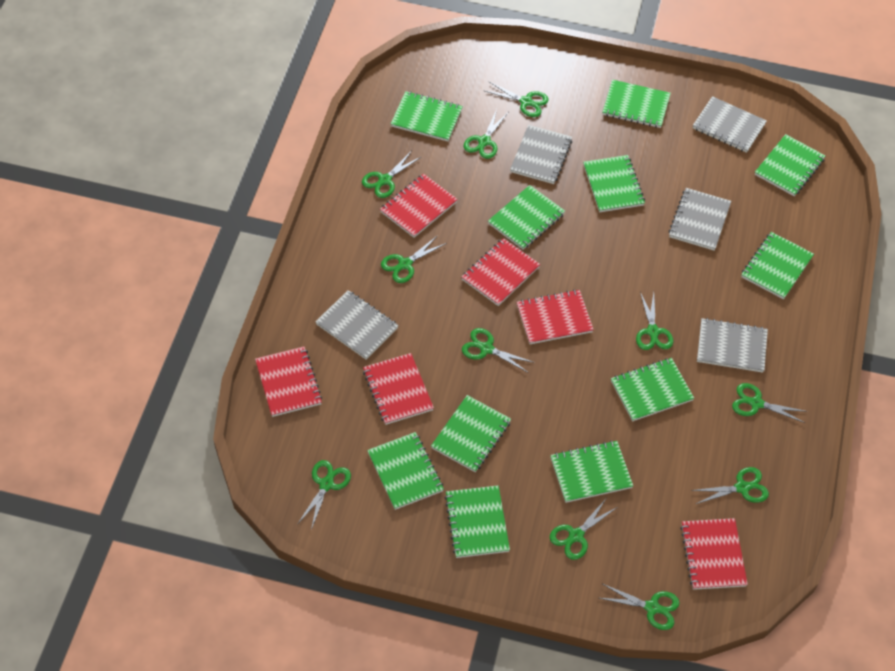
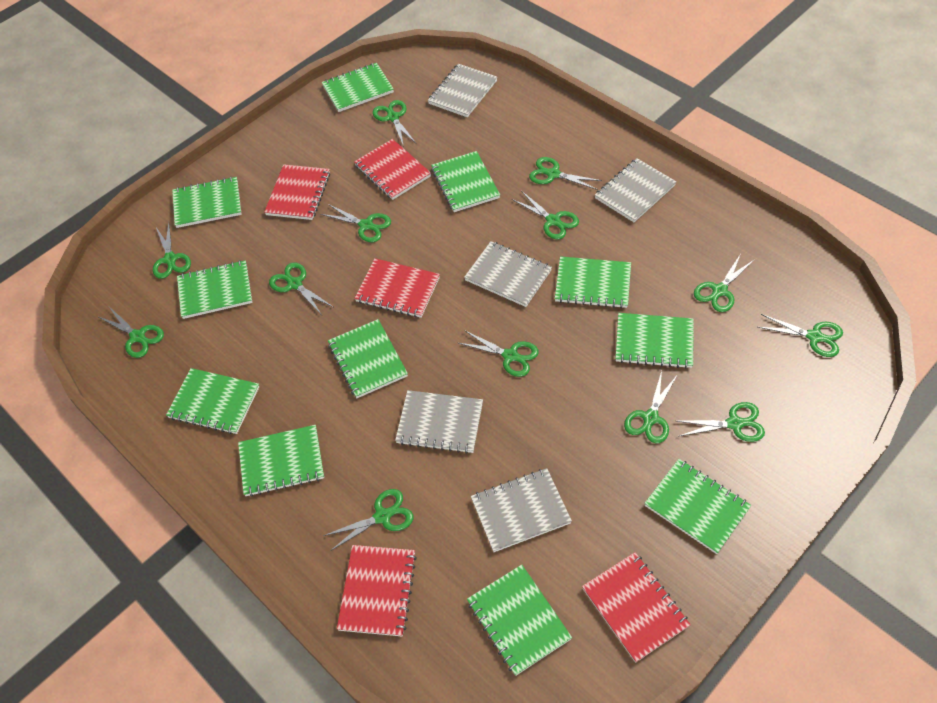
green scissors: [298,460,351,530] [362,152,421,198] [381,235,446,283] [462,328,535,373] [463,109,508,159] [483,82,549,117] [550,499,617,560] [600,584,679,630] [636,292,673,350] [691,467,769,504] [732,383,808,423] = 11 -> [97,307,164,358] [153,222,191,279] [269,263,333,315] [321,204,391,242] [323,489,413,551] [373,100,416,147] [459,330,539,377] [512,192,579,239] [529,157,602,190] [624,371,678,443] [677,402,765,442] [694,255,754,312] [758,314,843,357] = 13
red notebook: [255,347,322,417] [363,353,434,425] [380,174,458,238] [462,238,540,306] [516,290,594,344] [680,518,748,590] = 6 -> [264,164,330,220] [337,545,417,636] [354,139,431,200] [355,258,440,318] [582,552,691,663] = 5

